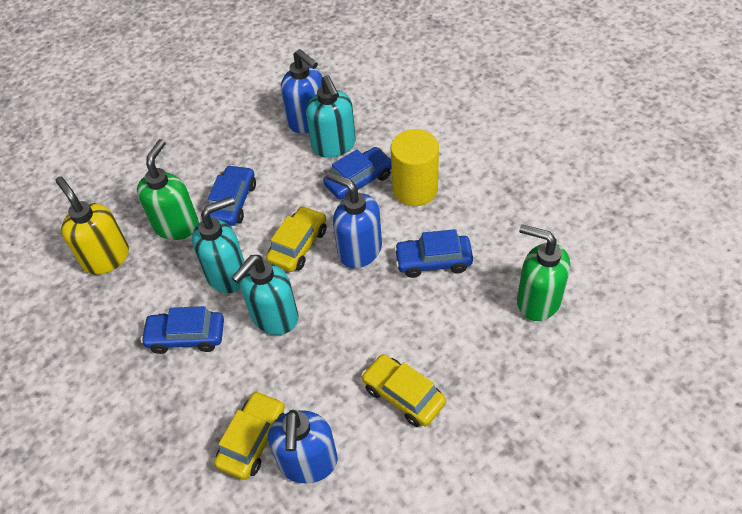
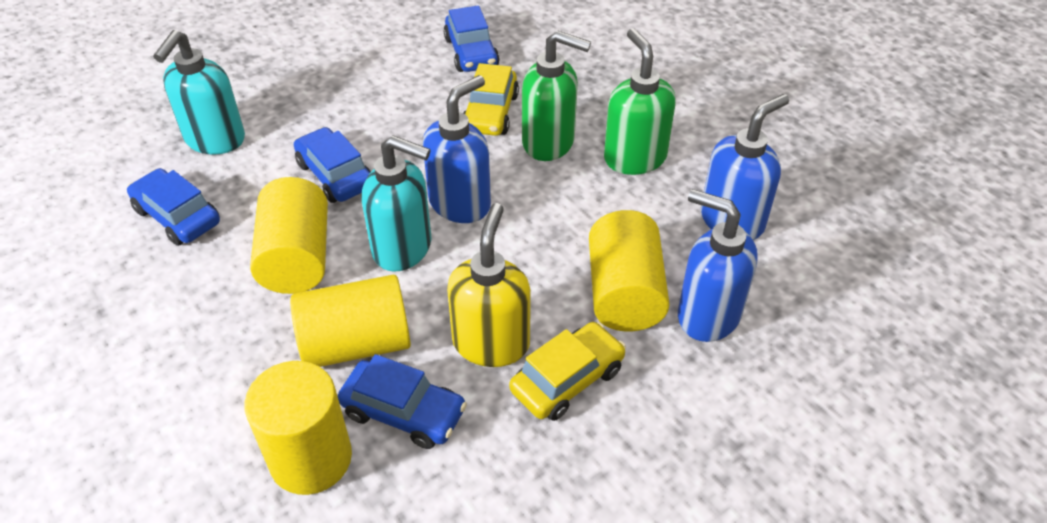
turquoise soap dispenser: [192,196,245,293] [231,255,298,335] [306,75,356,158] = 3 -> [153,30,245,155] [362,135,432,272] = 2
yellow car: [214,391,285,480] [266,206,326,272] [361,354,446,427] = 3 -> [463,63,519,136] [509,322,626,421] = 2
yellow cylinder: [390,129,439,206] = 1 -> [244,361,352,495] [250,177,328,294] [290,275,411,367] [589,210,670,331] = 4

